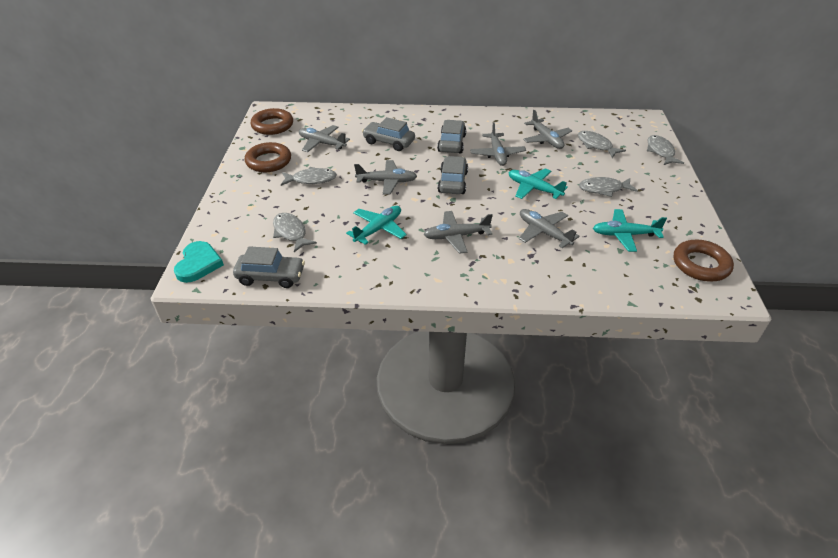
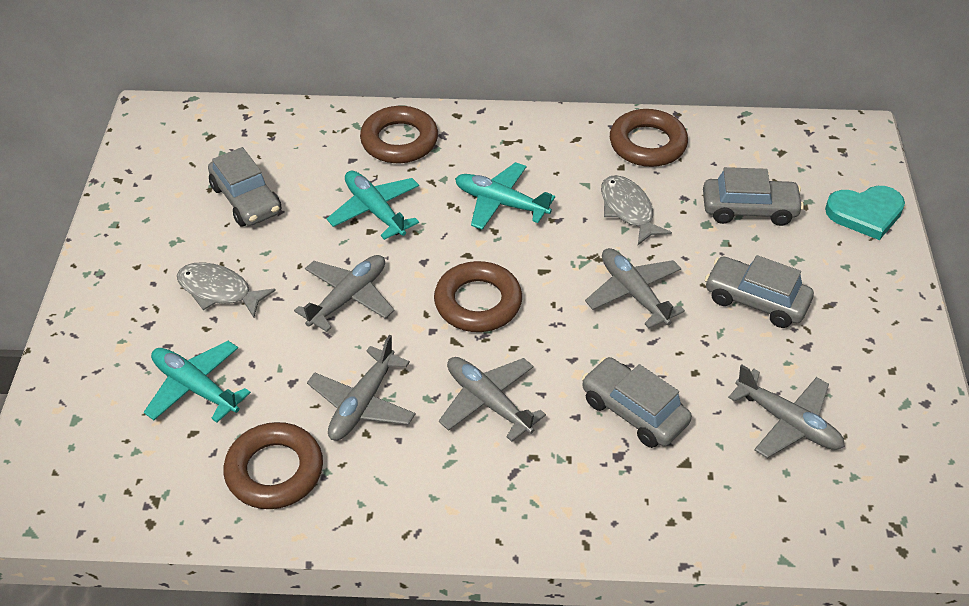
brown ring: [245,142,291,172] [251,108,293,135] [674,239,734,282] = 3 -> [223,422,323,509] [360,106,438,163] [434,261,522,332] [610,109,688,167] = 4
grey fish: [273,213,317,252] [281,167,337,186] [578,131,626,158] [579,177,638,197] [647,135,684,165] = 5 -> [177,262,276,318] [601,175,672,245] = 2
grey plane: [299,125,350,152] [354,160,417,195] [424,211,493,254] [470,122,526,166] [519,209,580,248] [523,110,572,149] = 6 -> [294,255,394,332] [307,335,415,441] [439,357,546,442] [585,248,685,329] [728,365,845,458] = 5

